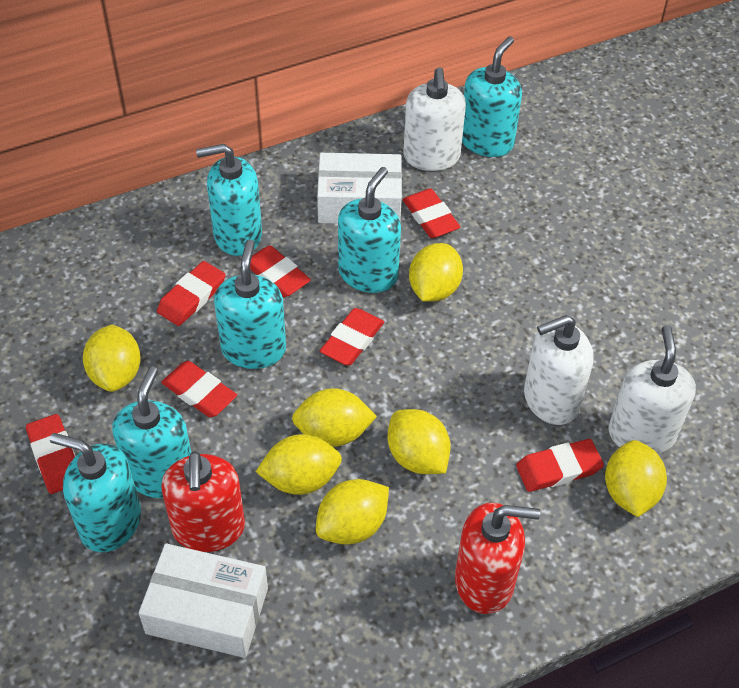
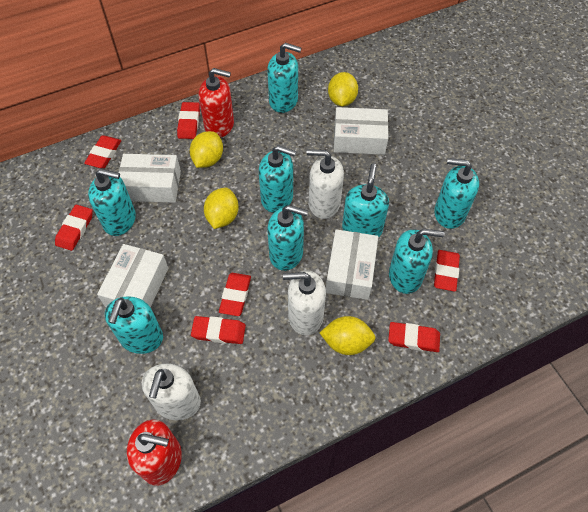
turquoise soap dispenser: [50,433,141,552] [112,366,191,498] [196,144,262,256] [214,239,286,369] [338,167,401,293] [462,37,522,157] = 6 -> [88,169,136,236] [105,296,163,354] [259,145,296,213] [267,43,301,113] [267,205,308,271] [342,163,389,238] [389,229,444,294] [434,158,479,229] = 8
white box: [139,543,268,658] [317,153,402,224] = 2 -> [97,244,168,307] [119,154,181,203] [326,229,378,300] [334,107,388,155] = 4
yellow lemon: [83,324,141,392] [256,434,342,495] [292,388,377,447] [316,479,389,544] [388,409,451,474] [409,243,463,302] [605,440,667,517] = 7 -> [190,131,223,168] [204,188,239,229] [320,316,376,355] [328,72,358,106] = 4

